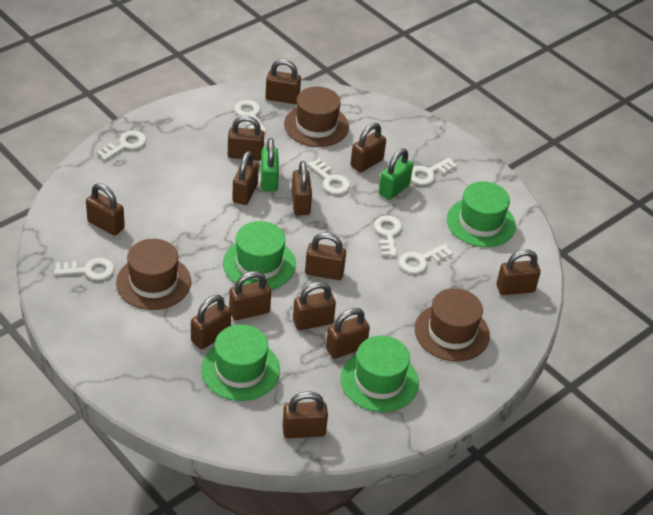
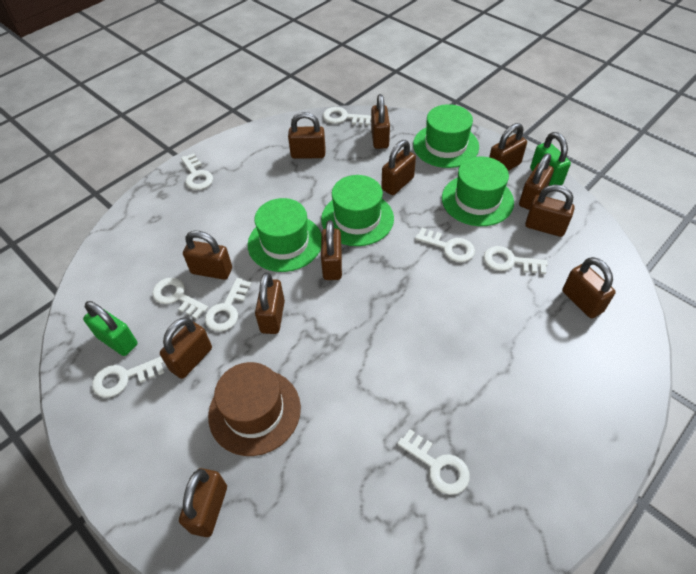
brown hat: [116,239,191,310] [284,86,349,147] [415,288,490,361] = 3 -> [208,362,301,456] = 1
brown padlock: [86,183,125,236] [191,295,231,349] [228,115,264,161] [229,271,271,320] [232,151,259,205] [266,59,301,104] [282,391,328,438] [291,161,312,215] [293,282,336,330] [305,233,346,280] [326,308,370,359] [351,123,386,172] [497,249,541,295] = 13 -> [160,317,212,379] [179,468,227,537] [183,231,232,280] [255,272,285,334] [288,112,326,158] [321,220,342,280] [371,94,390,149] [381,140,416,195] [489,123,527,171] [519,153,554,210] [525,185,575,237] [562,257,616,318] = 12
white key: [54,258,114,280] [97,131,146,160] [235,100,266,133] [308,159,350,194] [374,215,402,257] [399,244,453,274] [411,158,457,185] = 7 -> [92,357,164,398] [152,278,208,319] [181,153,213,190] [205,278,251,332] [323,107,371,125] [397,429,470,495] [415,228,475,262] [484,246,548,274] = 8

